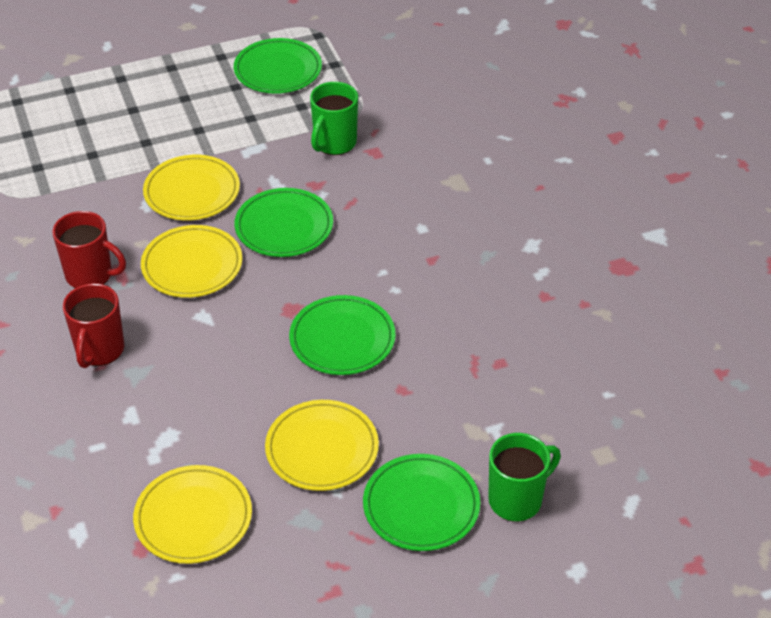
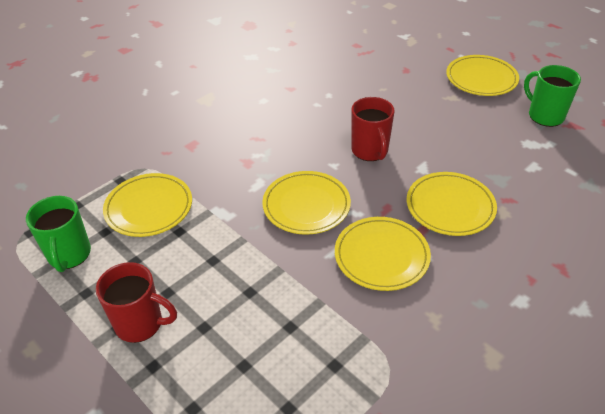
green plate: [234,38,322,94] [235,188,333,257] [289,295,396,375] [363,454,480,551] = 4 -> none = 0
yellow plate: [133,465,252,564] [141,225,242,298] [143,155,240,221] [265,400,379,491] = 4 -> [103,173,192,237] [262,171,351,235] [335,217,431,291] [407,172,497,236] [446,55,519,96] = 5

